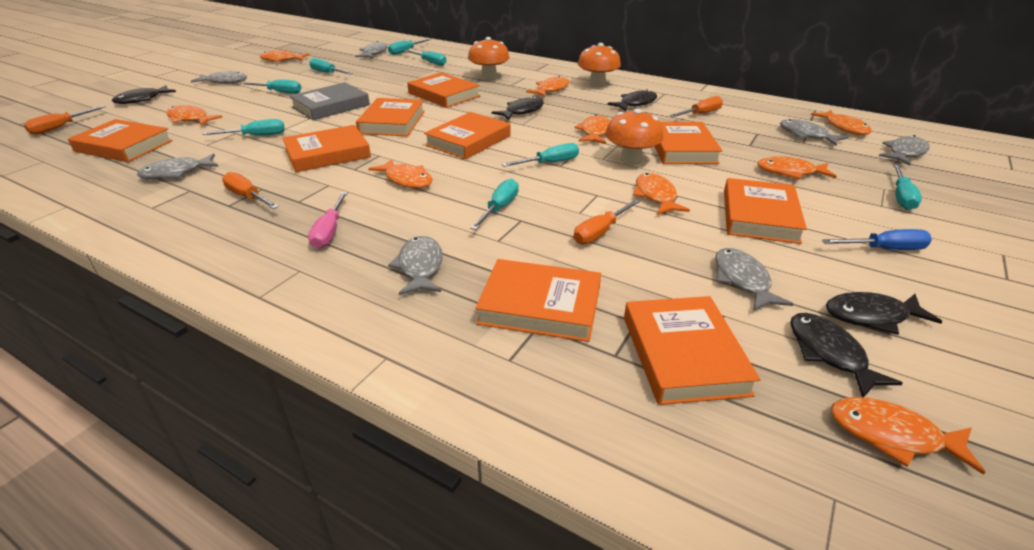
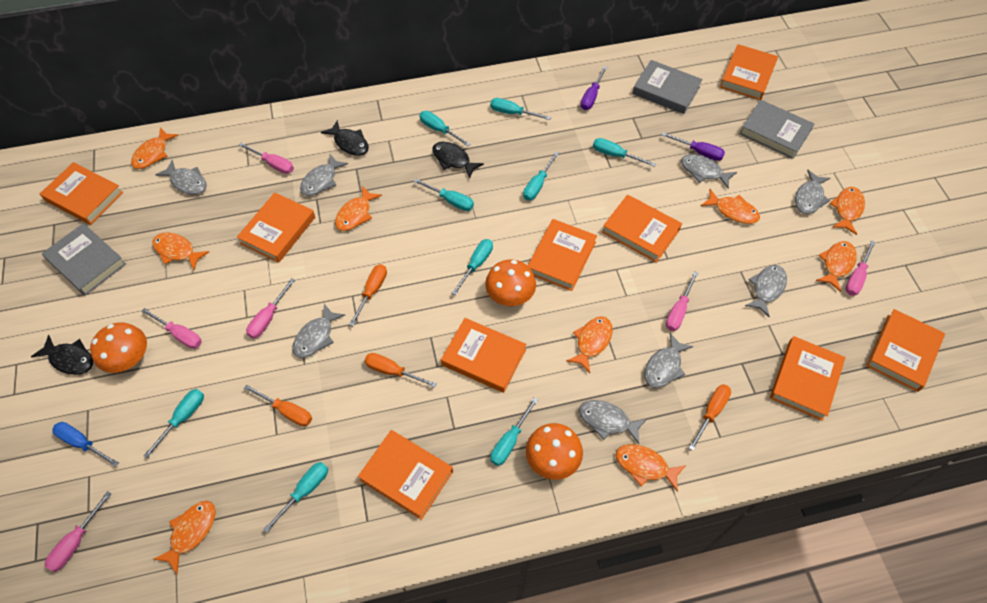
black fish: [112,85,176,104] [492,96,544,120] [607,89,657,111] [790,313,903,397] [826,292,942,335] = 5 -> [31,335,93,375] [321,120,369,156] [432,142,484,178] = 3
grey book: [289,82,370,120] = 1 -> [42,223,126,296] [632,60,702,114] [739,100,814,159] = 3
grey fish: [137,153,219,179] [191,72,247,84] [355,41,388,58] [388,236,443,295] [715,248,793,311] [780,119,849,146] [879,135,930,165] = 7 -> [155,160,207,195] [293,304,345,358] [300,154,348,196] [579,400,647,444] [644,333,693,388] [681,154,737,189] [745,265,787,317] [795,170,830,214] = 8
pink screwdriver: [308,192,348,249] = 1 -> [45,491,112,572] [141,308,202,349] [239,143,294,174] [246,278,295,338] [666,271,698,331] [845,240,876,296] = 6
purple screwdriver: none = 0 -> [581,66,607,110] [662,132,725,161] = 2
turquoise screwdriver: [202,119,285,136] [241,80,301,94] [309,58,353,74] [388,39,431,55] [405,50,446,66] [470,179,519,230] [502,143,579,167] [893,164,922,210] = 8 -> [144,389,204,458] [263,462,328,533] [414,179,474,211] [419,111,471,146] [452,239,493,295] [490,98,551,120] [490,397,538,466] [523,152,559,200] [593,138,656,167] = 9

